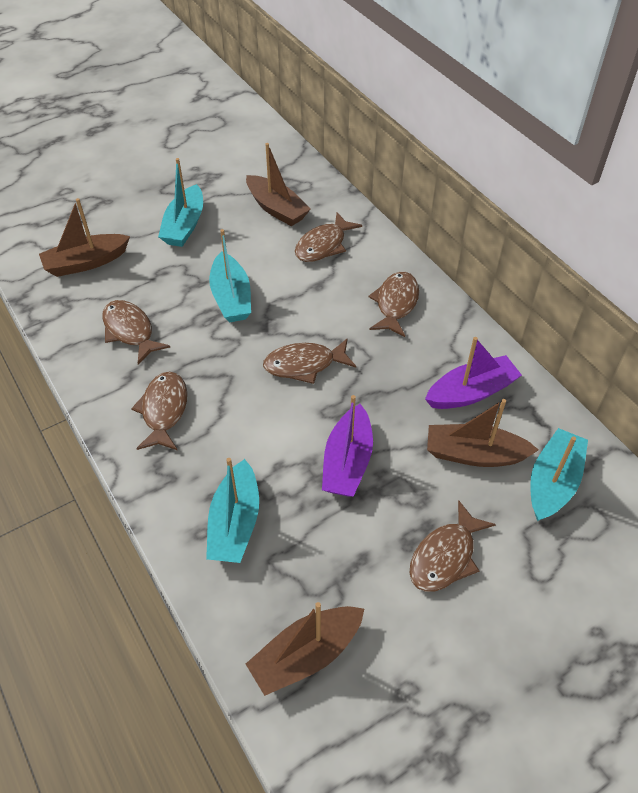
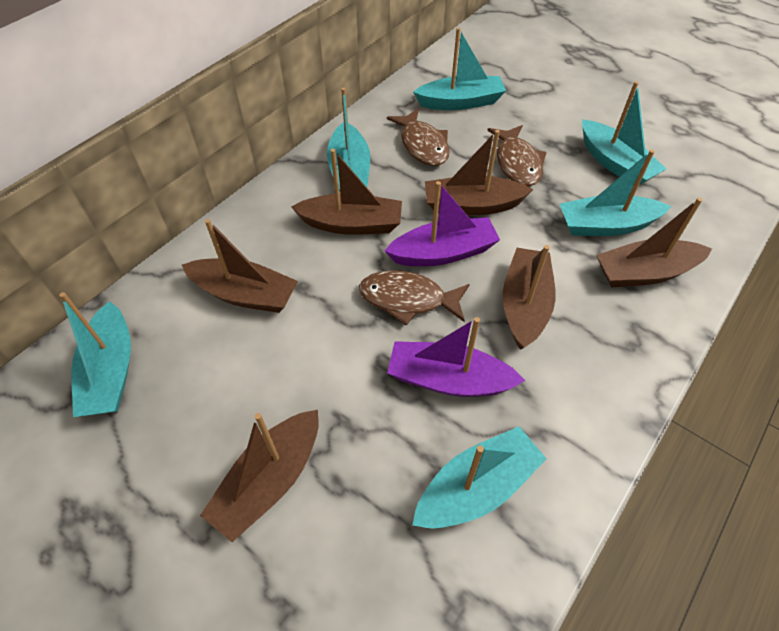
brown boat: [39,198,130,277] [246,143,311,226] [246,602,364,696] [427,399,539,467] = 4 -> [182,219,298,313] [200,410,319,542] [291,149,402,235] [425,130,533,215] [503,245,555,350] [596,198,712,287] = 6
brown fish: [102,300,170,364] [131,372,187,451] [263,338,356,384] [295,212,362,262] [368,272,419,337] [410,500,496,592] = 6 -> [359,270,469,325] [387,108,450,166] [487,125,547,186] = 3
turquoise boat: [158,158,203,247] [206,458,259,563] [209,229,251,322] [530,428,588,521] = 4 -> [59,292,131,417] [327,88,370,193] [412,426,547,528] [413,28,506,110] [560,150,671,236] [582,81,666,186] = 6

